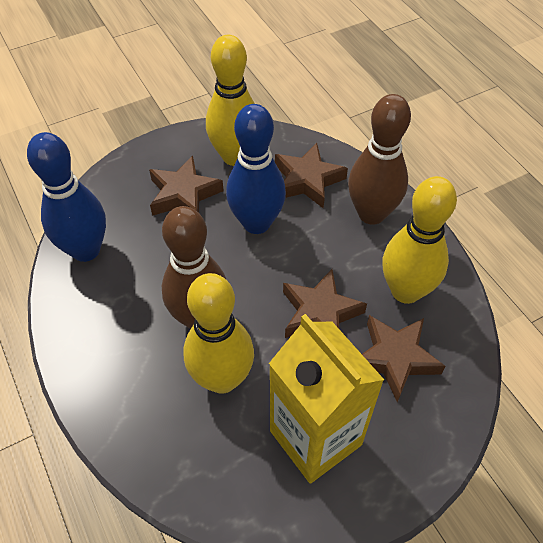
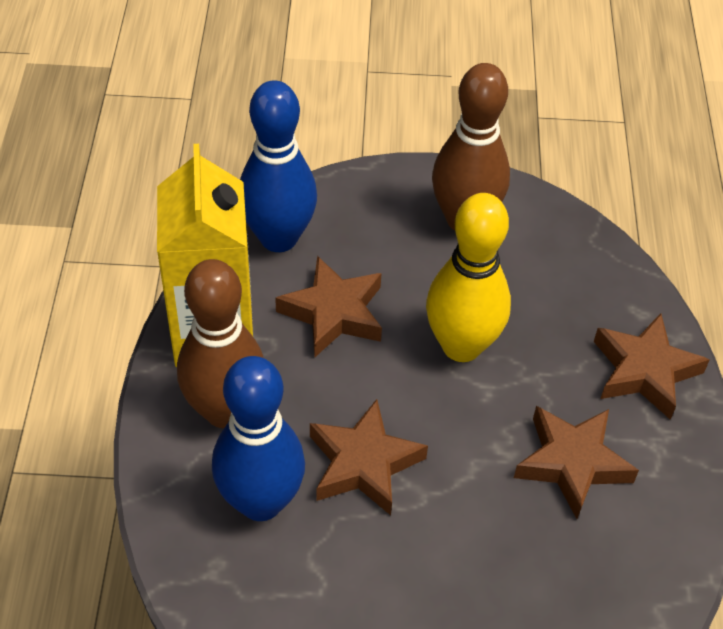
yellow bowling pin: [183,273,254,394] [206,35,255,166] [382,176,457,304] = 3 -> [426,193,511,362] = 1

